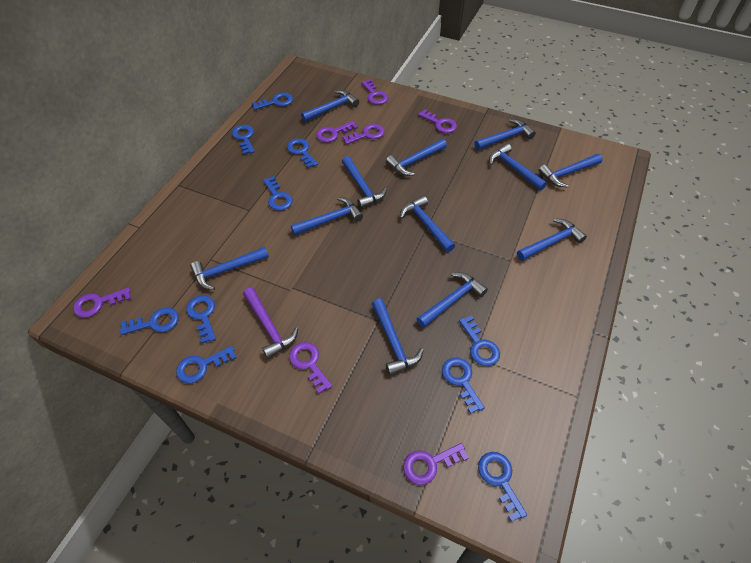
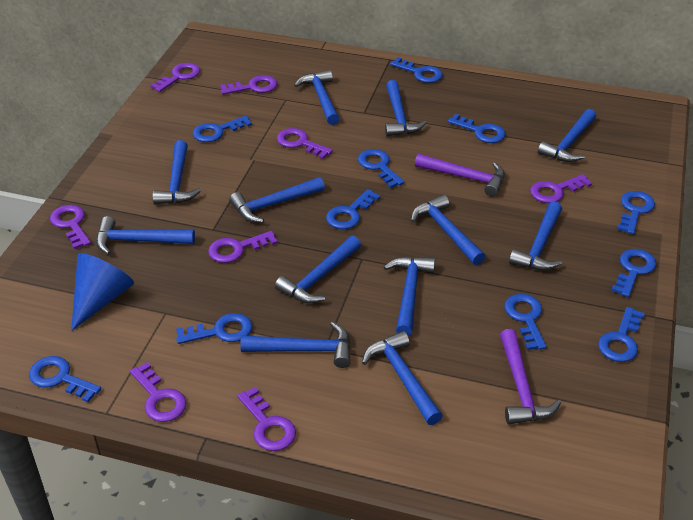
blue cone: none = 0 -> [71,253,134,331] = 1
blue key: [120,307,179,335] [176,346,237,383] [186,295,216,344] [232,125,255,154] [252,93,293,110] [263,176,293,211] [287,138,318,168] [442,357,485,414] [459,315,500,366] [478,452,527,522] = 10 -> [29,356,101,402] [176,313,252,344] [193,116,252,142] [326,189,380,229] [358,149,404,188] [390,57,443,83] [448,114,506,143] [504,294,546,350] [598,307,645,362] [611,249,656,297] [617,191,655,234] = 11
purple hammer: [243,288,298,359] = 1 -> [415,154,505,197] [500,329,561,424] = 2
purple key: [73,287,131,318] [289,342,332,394] [316,121,358,142] [342,124,385,144] [361,79,388,105] [403,443,468,485] [418,109,457,133] = 7 -> [50,205,91,249] [130,362,187,422] [150,63,200,92] [208,231,278,263] [220,75,277,95] [237,387,296,451] [277,128,333,159] [530,174,592,203] = 8

